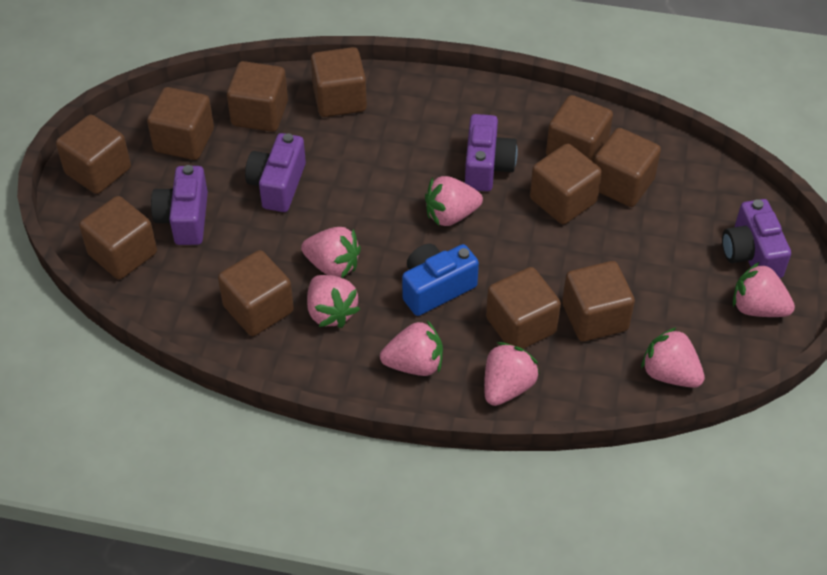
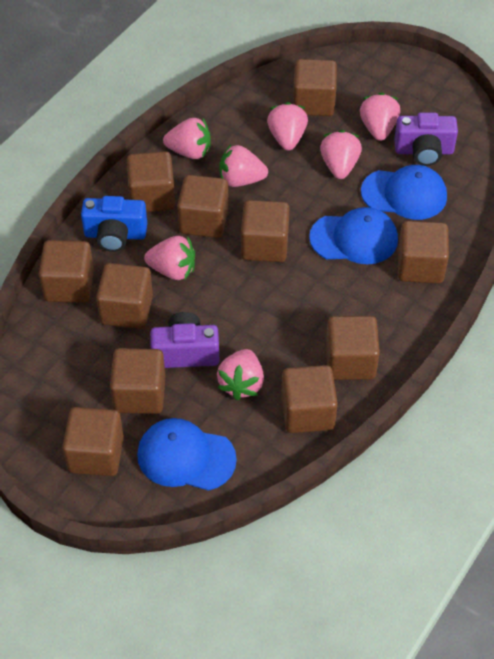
blue cap: none = 0 -> [137,418,237,491] [309,207,398,264] [361,165,447,220] = 3
purple camera: [151,165,208,245] [245,133,306,212] [465,114,518,191] [722,199,791,278] = 4 -> [150,312,219,368] [394,113,458,166] = 2

